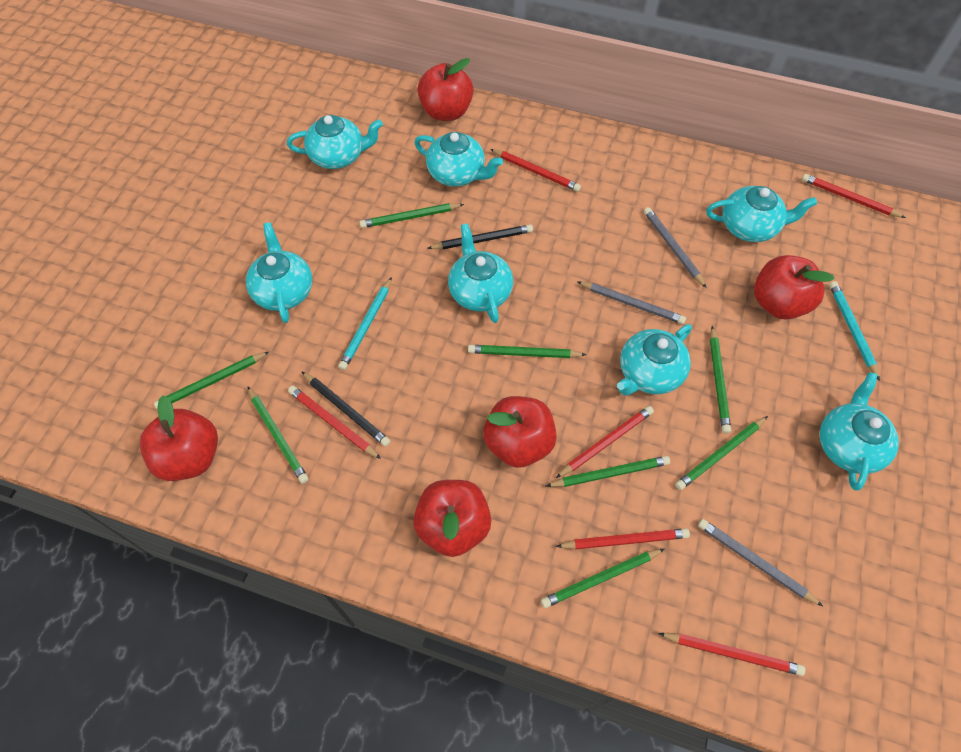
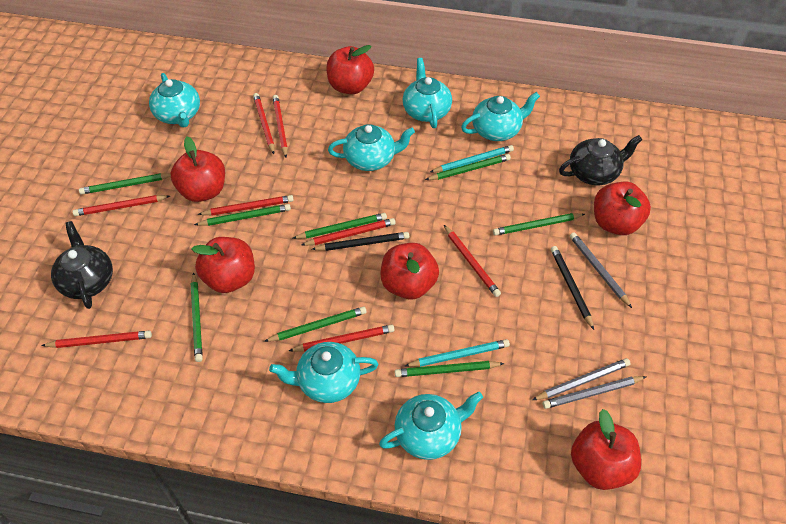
black teapot: none = 0 -> [51,221,113,309] [559,135,642,185] = 2
red apple: [140,395,218,481] [413,480,491,557] [418,58,473,121] [483,396,557,468] [754,255,835,319] = 5 -> [170,137,225,202] [192,237,255,293] [326,45,374,94] [381,243,439,299] [571,409,641,490] [594,181,651,235] = 6
red pencil: [288,386,381,459] [490,149,581,192] [556,406,654,478] [556,528,690,550] [658,633,805,676] [802,174,906,218] = 6 -> [41,331,152,348] [73,195,170,216] [198,195,294,215] [253,93,275,154] [273,95,288,157] [289,325,395,352] [301,218,396,246] [444,225,501,297] = 8
turquoise teapot: [246,222,312,323] [287,115,383,169] [414,132,503,187] [448,223,513,323] [617,324,692,395] [706,186,817,242] [820,372,899,491] = 7 -> [149,73,200,128] [269,342,379,403] [328,124,415,171] [379,392,483,460] [403,58,452,128] [461,92,540,141] = 6

